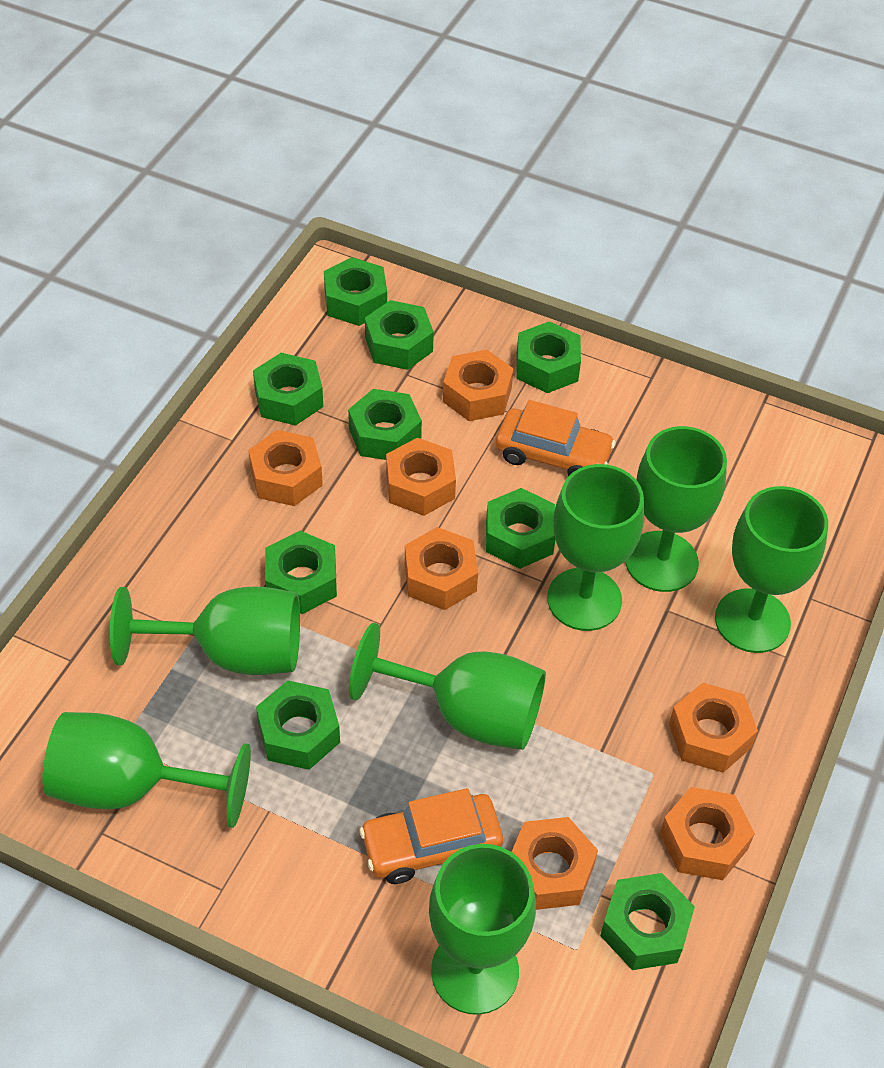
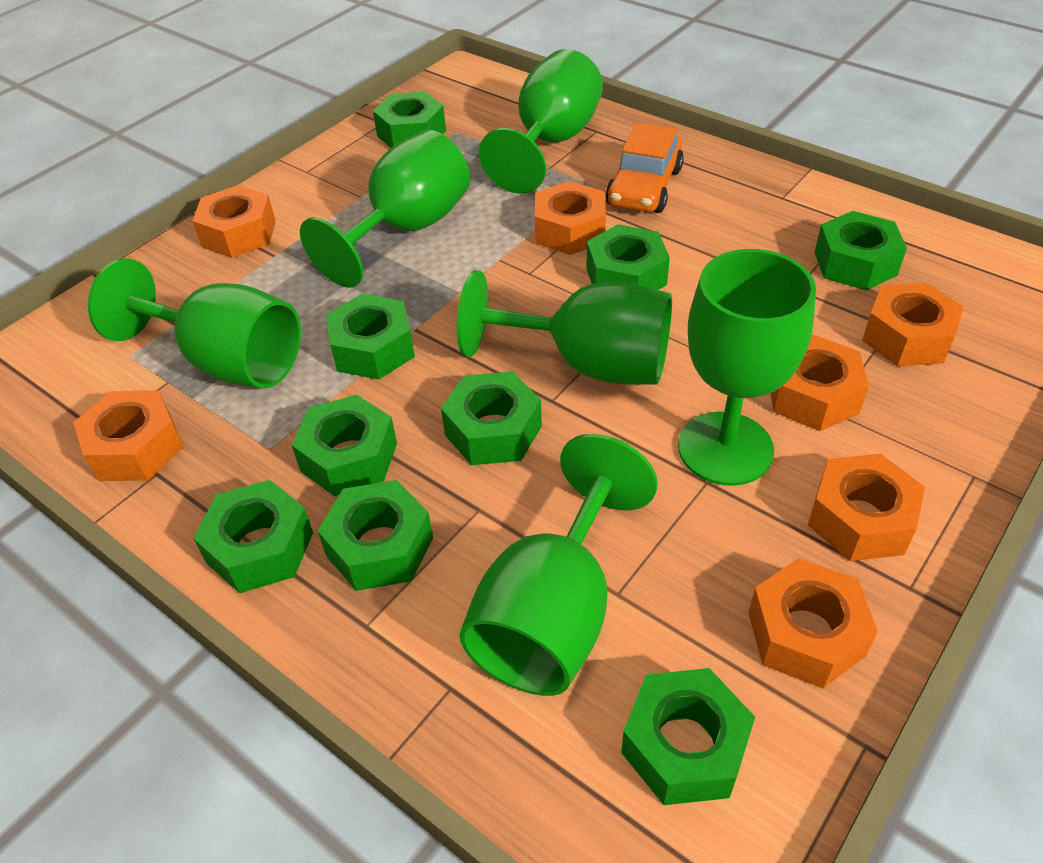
green goblet: [43,712,251,828] [110,587,300,675] [349,623,546,750] [429,844,536,1015] [547,464,644,631] [625,426,727,592] [715,486,828,653] = 7 -> [88,258,301,388] [300,130,470,288] [457,270,672,385] [459,434,658,696] [479,49,603,194] [678,249,816,486] = 6
orange car: [359,788,503,884] [496,400,616,476] = 2 -> [606,123,684,213] = 1

